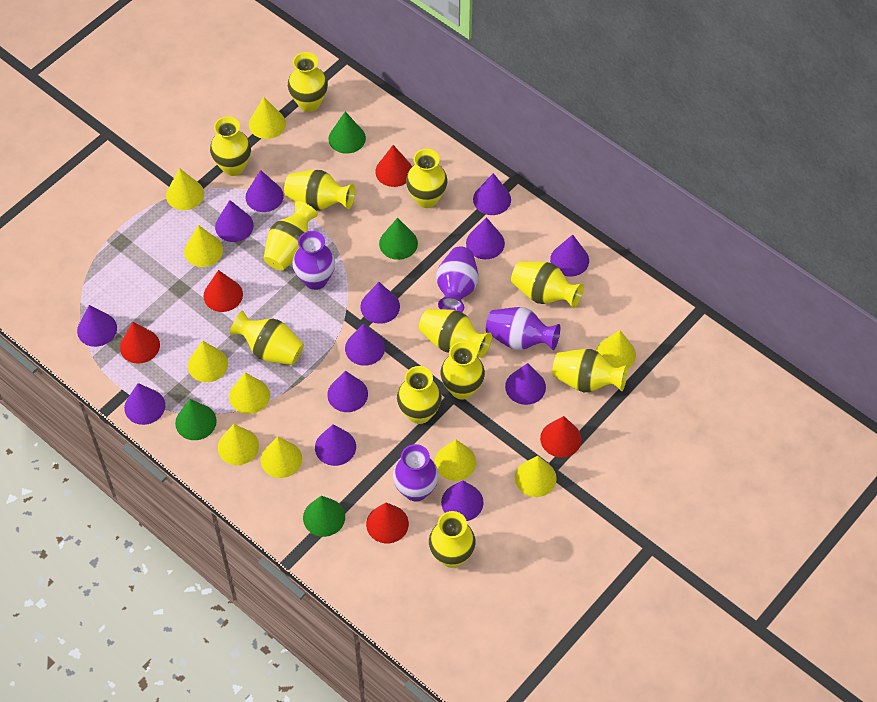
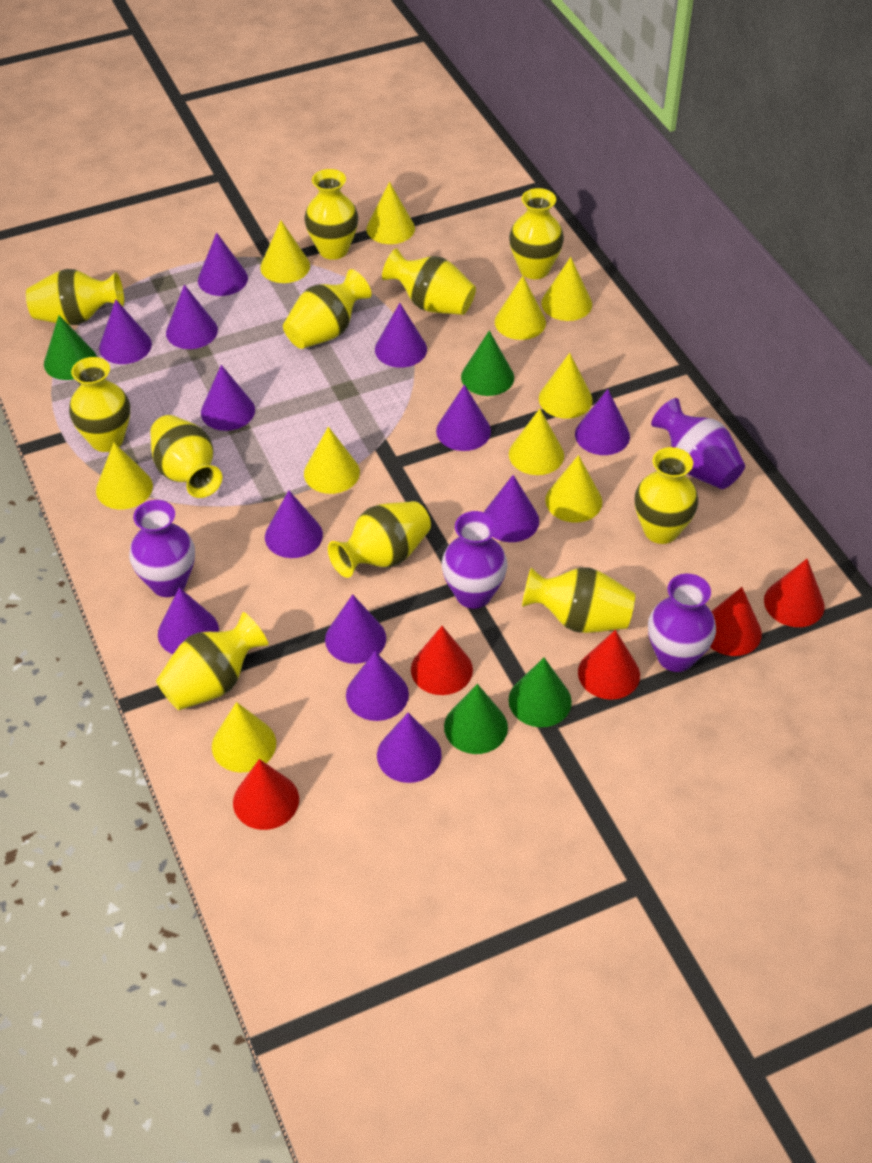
yellow vase: [210,116,251,176] [230,310,304,365] [263,201,318,271] [284,170,355,211] [288,52,328,112] [397,366,442,424] [406,149,448,208] [419,309,492,358] [429,511,476,568] [440,341,485,399] [511,261,584,308] [552,349,628,392] = 12 -> [26,269,124,325] [69,357,130,452] [150,415,222,498] [156,612,268,710] [283,269,372,349] [304,169,358,260] [328,501,431,578] [382,248,476,315] [509,188,564,279] [522,567,635,633] [635,447,698,544] = 11

